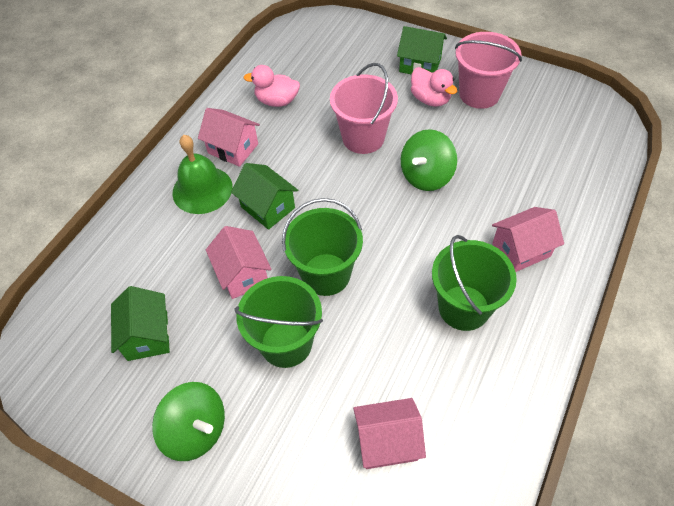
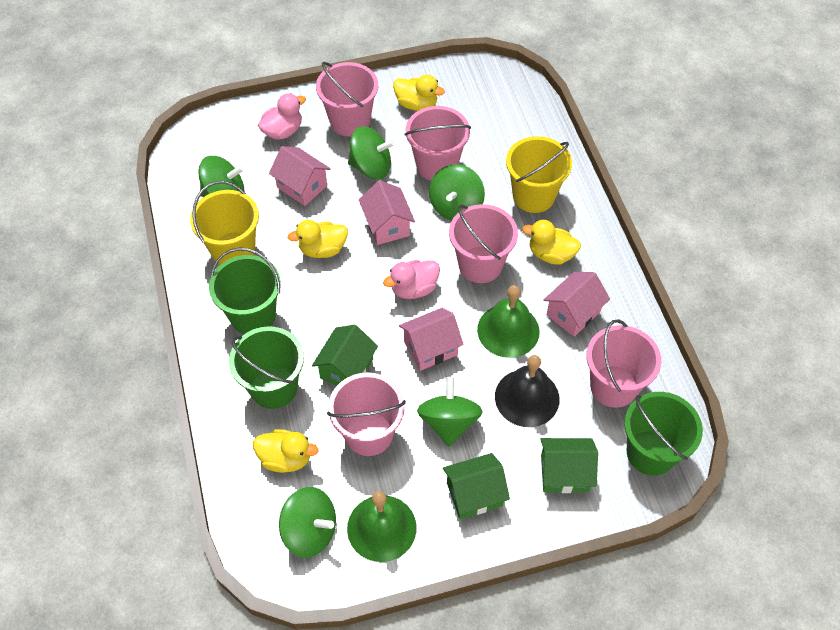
black bell: none = 0 -> [495,355,559,427] = 1
green bell: [172,135,233,214] = 1 -> [347,491,417,562] [477,285,540,358] = 2
green spinning top: [152,382,225,461] [401,129,457,191] = 2 -> [198,156,245,197] [279,487,336,558] [348,126,395,179] [417,377,483,447] [429,164,485,221] = 5
pink bucket: [330,63,398,154] [455,32,522,109] = 2 -> [316,62,378,136] [327,372,406,456] [405,106,471,181] [449,204,518,283] [586,319,661,408] = 5
yellow bucket: none = 0 -> [190,181,259,265] [506,136,572,213] = 2
yellow duck: none = 0 -> [253,429,319,473] [288,220,348,258] [393,75,445,111] [522,220,581,265] = 4

